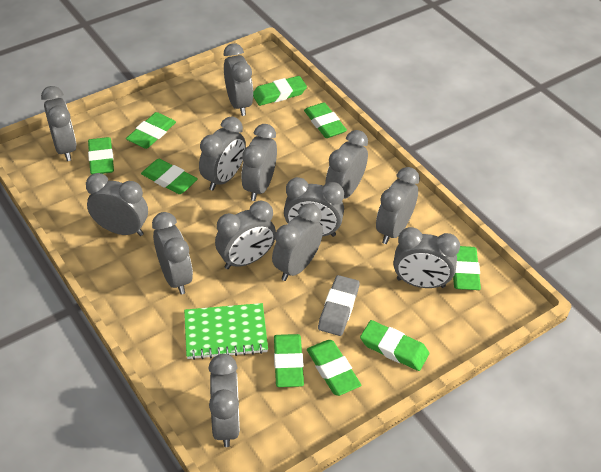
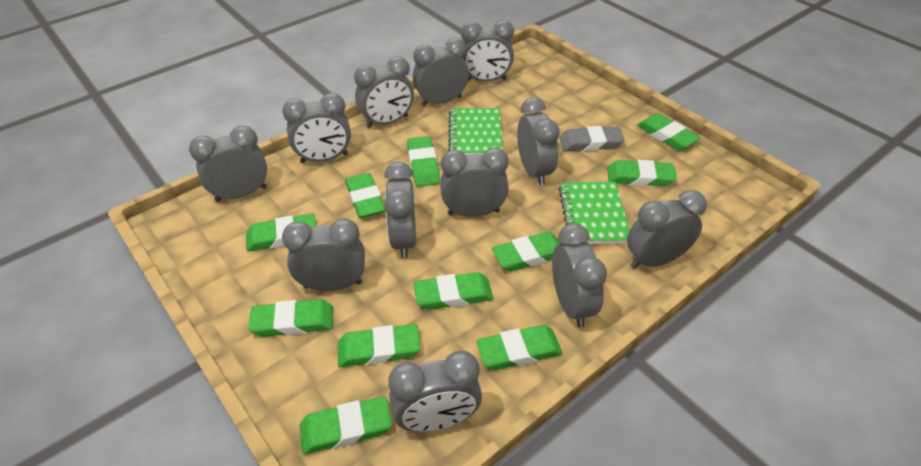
green eraser: [88,137,114,175] [126,112,176,149] [141,159,198,194] [253,76,307,106] [274,334,304,387] [304,102,347,138] [307,340,361,396] [360,320,429,371] [453,246,481,290] = 9 -> [246,213,316,252] [249,299,333,337] [300,396,392,454] [338,324,420,367] [345,173,385,218] [407,136,440,187] [414,272,493,310] [476,325,563,370] [492,231,560,272] [607,160,677,186] [637,113,700,150] = 11
green notebook: [184,303,268,360] = 1 -> [448,108,503,155] [559,182,630,244] = 2
grey clock: [41,86,77,161] [86,173,148,236] [152,212,193,294] [199,117,246,191] [208,354,240,447] [215,201,276,269] [224,43,253,116] [241,124,277,201] [272,203,323,281] [284,177,344,237] [325,130,368,199] [376,167,420,244] [394,227,460,288] = 13 -> [189,126,267,202] [282,93,351,163] [282,218,365,291] [354,56,414,128] [384,162,416,259] [389,351,482,432] [413,38,469,107] [440,147,509,217] [461,20,514,82] [517,98,560,186] [552,223,607,328] [627,190,707,269] = 12

